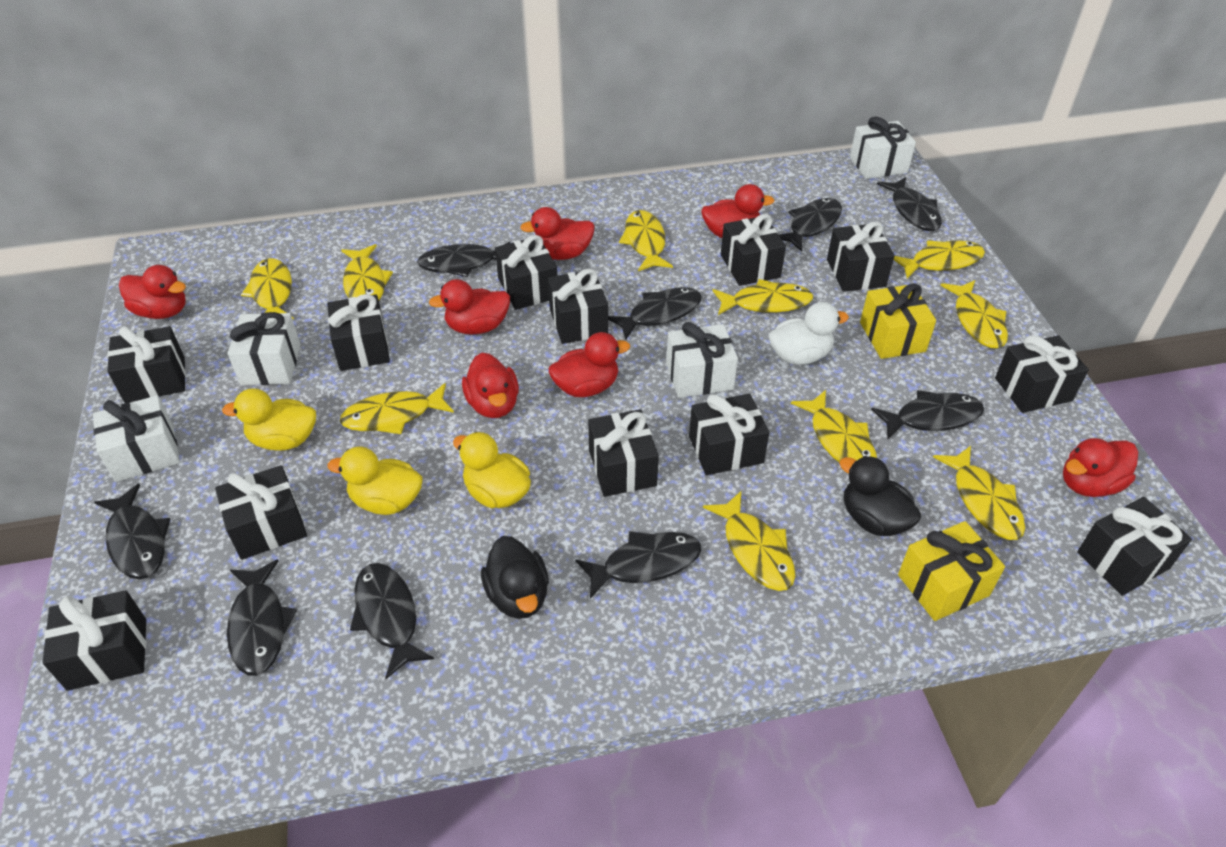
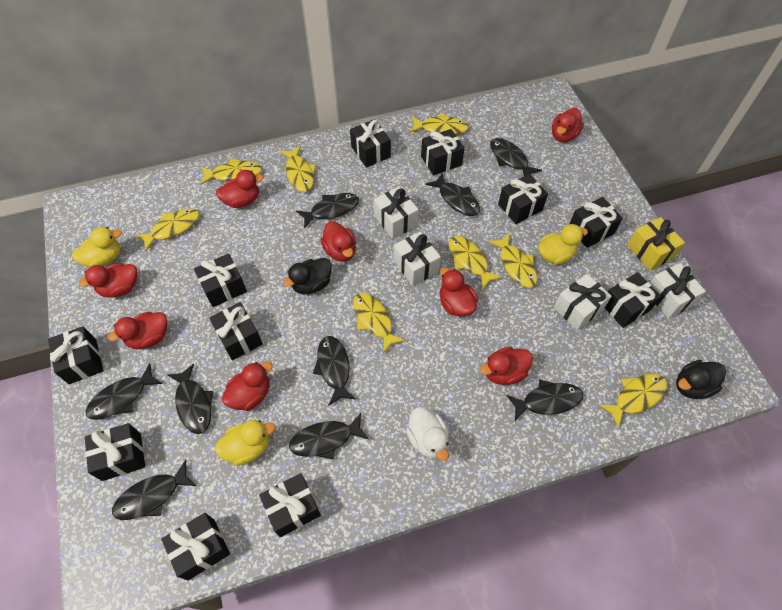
black gift: [42,590,146,691] [108,326,186,403] [215,465,307,560] [327,294,390,371] [495,235,557,310] [548,269,608,344] [588,409,659,497] [689,394,769,475] [721,214,786,286] [827,222,895,292] [995,335,1089,413] [1077,497,1192,596] = 12 -> [48,326,104,384] [85,423,145,481] [161,513,230,580] [194,253,247,307] [209,302,263,360] [259,473,321,537] [350,119,391,168] [421,129,465,176] [498,174,548,224] [570,197,623,248] [605,272,661,328] = 11
red duck: [119,265,186,319] [429,279,510,335] [462,352,519,418] [520,207,595,260] [549,332,630,397] [701,184,774,238] [1063,438,1138,497] = 7 -> [79,263,137,298] [108,312,167,349] [216,170,264,208] [222,362,273,411] [321,221,356,262] [440,267,478,316] [480,347,533,385] [552,108,584,142] = 8
yellow fish: [241,258,294,319] [340,383,454,434] [341,244,393,300] [619,210,673,271] [703,491,795,591] [712,279,813,315] [791,390,877,462] [894,240,985,279] [933,446,1025,540] [940,280,1008,349] = 10 -> [135,208,200,251] [201,158,262,185] [280,146,316,192] [353,293,406,353] [410,113,469,135] [449,236,503,290] [488,233,538,288] [599,374,667,428] = 8
yellow gift: [860,284,936,359] [898,521,1005,621] = 2 -> [627,217,685,271] = 1

